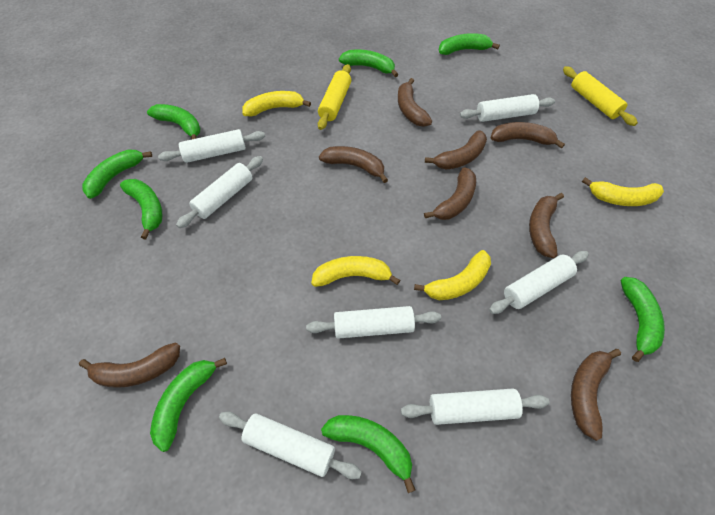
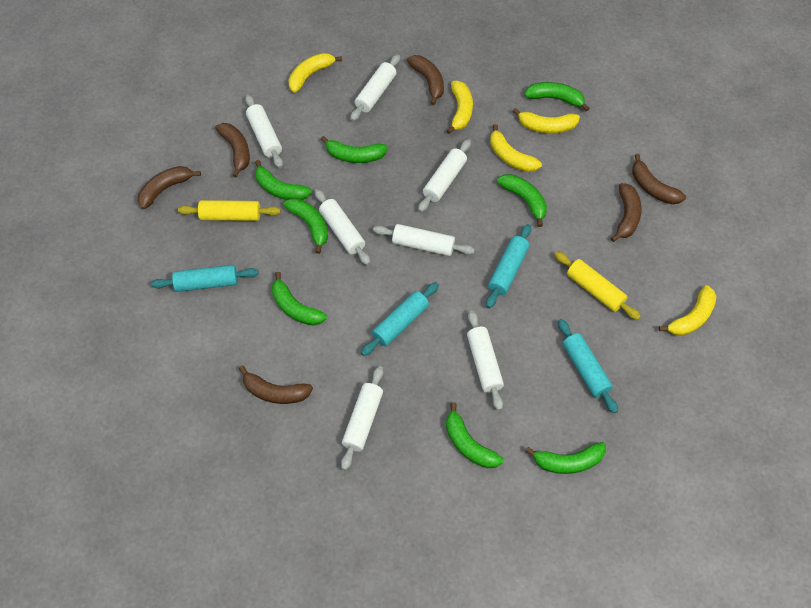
brown banana: [79,342,180,388] [319,146,388,183] [398,78,432,127] [424,167,476,220] [425,130,487,170] [491,122,565,149] [529,193,564,258] [571,349,621,441] = 8 -> [138,166,201,209] [215,123,250,178] [239,366,313,404] [407,55,444,105] [611,183,642,242] [632,154,686,204] = 6
turquoise rolling pin: none = 0 -> [151,265,259,292] [361,282,439,356] [486,224,531,308] [558,319,618,413] = 4
yellow banana: [242,91,311,116] [311,256,400,287] [414,250,491,300] [582,177,664,206] = 4 -> [288,53,342,93] [447,81,473,134] [490,124,542,172] [513,108,580,133] [659,285,717,336] = 5

